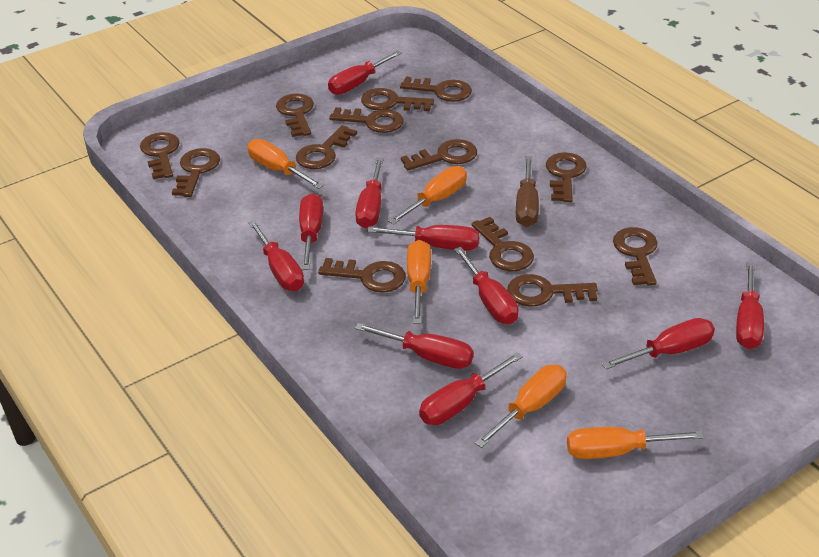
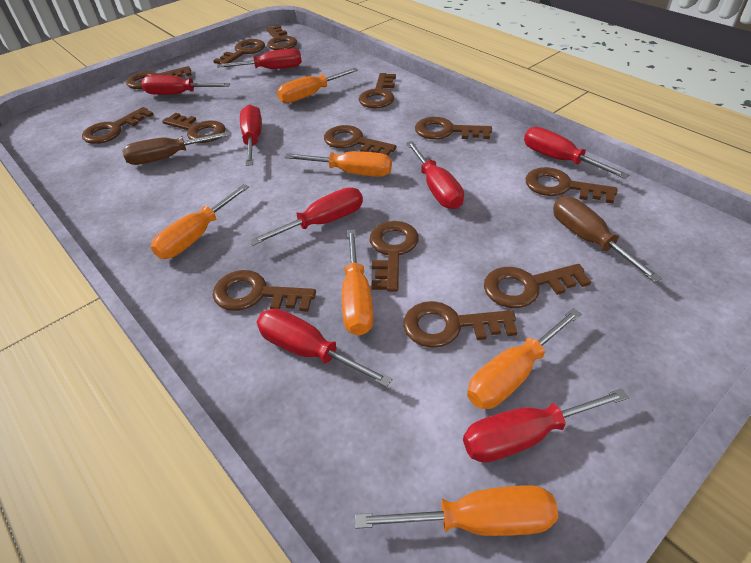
brown screwdriver: [516,156,539,227] = 1 -> [122,131,230,165] [553,196,662,282] = 2
orange screwdriver: [247,139,324,189] [388,166,467,225] [407,240,431,324] [475,365,567,448] [567,427,704,459] = 5 -> [151,184,249,259] [277,68,358,103] [284,151,392,177] [342,229,374,336] [355,485,558,536] [467,308,582,409] = 6
red screwdriver: [248,220,304,291] [299,193,323,270] [328,51,402,95] [355,158,384,228] [355,323,473,369] [367,225,479,251] [419,352,523,425] [454,247,518,324] [602,318,715,369] [736,262,764,349] = 10 -> [141,75,230,95] [217,48,302,69] [240,104,262,166] [249,187,363,246] [256,308,392,387] [406,141,464,209] [463,388,629,463] [524,127,629,179] = 8

